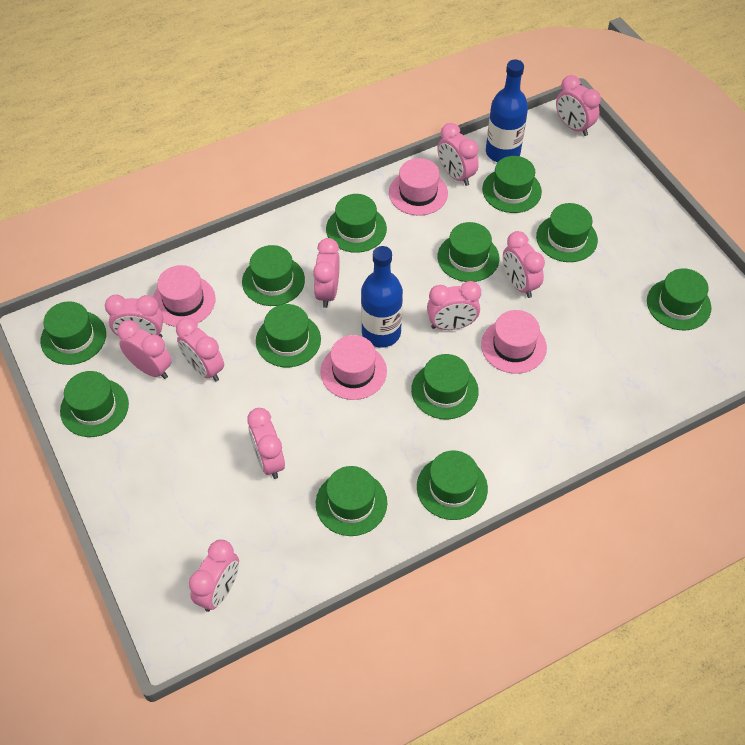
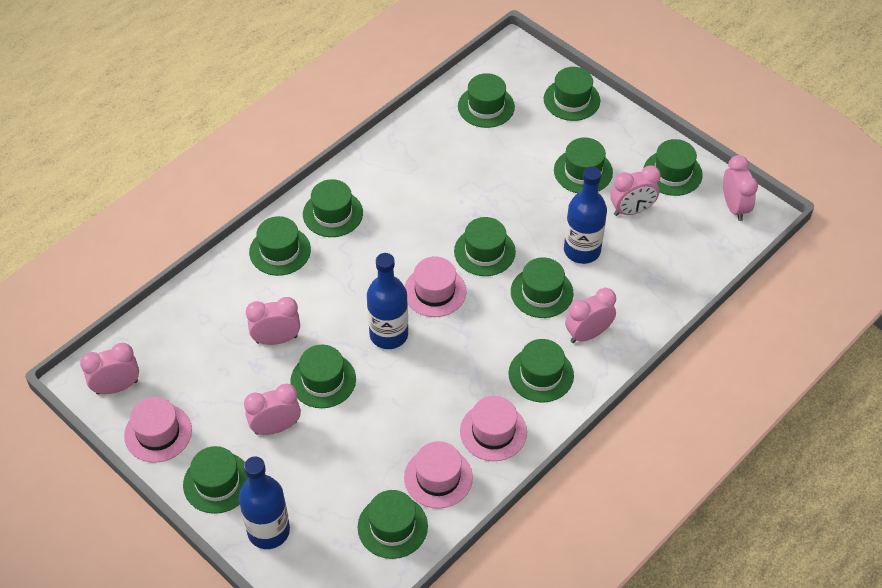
blue bottle: [361,246,403,347] [486,59,528,163] = 2 -> [239,457,290,549] [367,253,408,349] [564,166,607,264] = 3
pink clock: [105,295,163,338] [117,320,172,379] [176,318,224,382] [189,540,239,612] [247,408,285,479] [313,238,340,308] [427,281,481,330] [438,123,479,186] [503,231,545,298] [556,75,601,136] = 10 -> [80,343,139,395] [244,384,301,435] [246,297,300,345] [565,288,616,343] [610,165,661,216] [723,155,758,221] = 6

